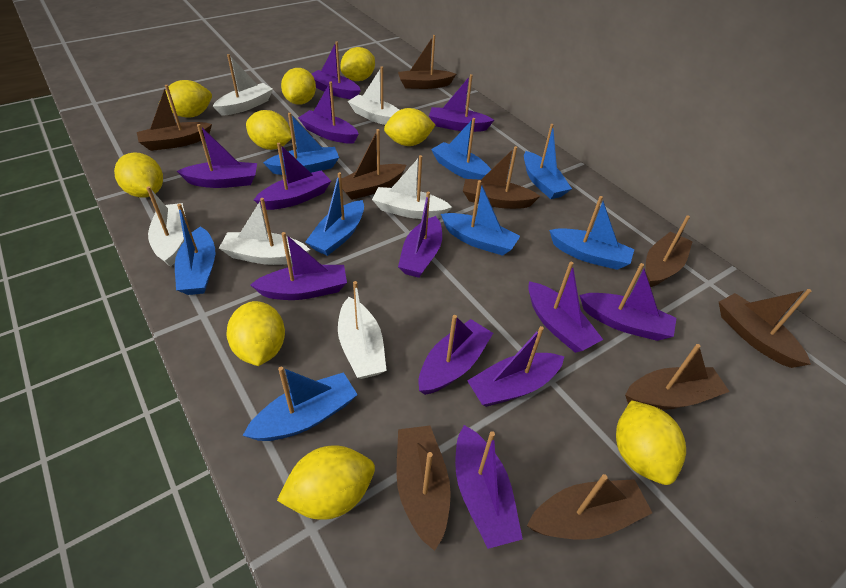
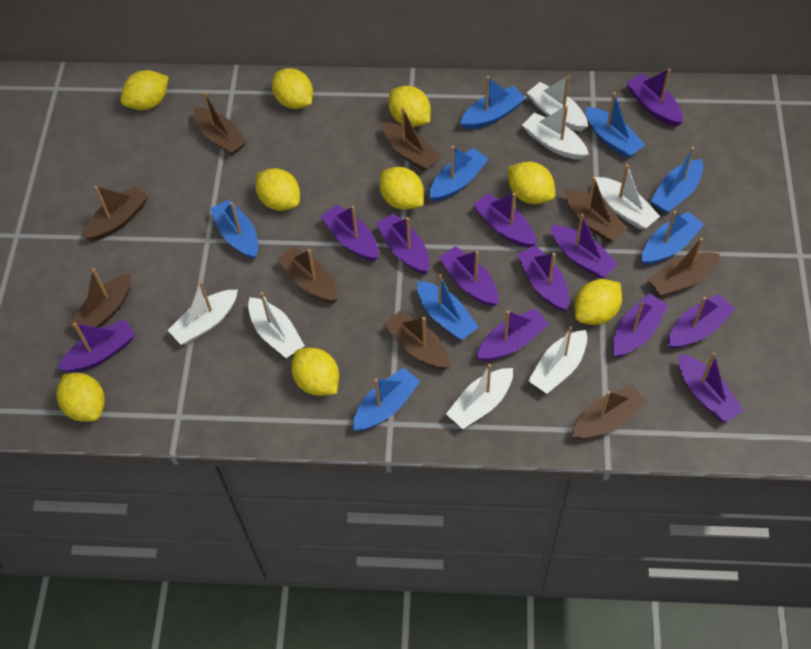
white boat: [146,186,186,267] [213,54,273,116] [219,198,310,265] [338,281,387,379] [348,66,399,125] [372,155,452,219] = 6 -> [167,281,238,345] [248,292,305,358] [446,364,513,429] [522,105,589,160] [527,75,588,131] [528,326,587,394] [596,164,660,230] = 7

